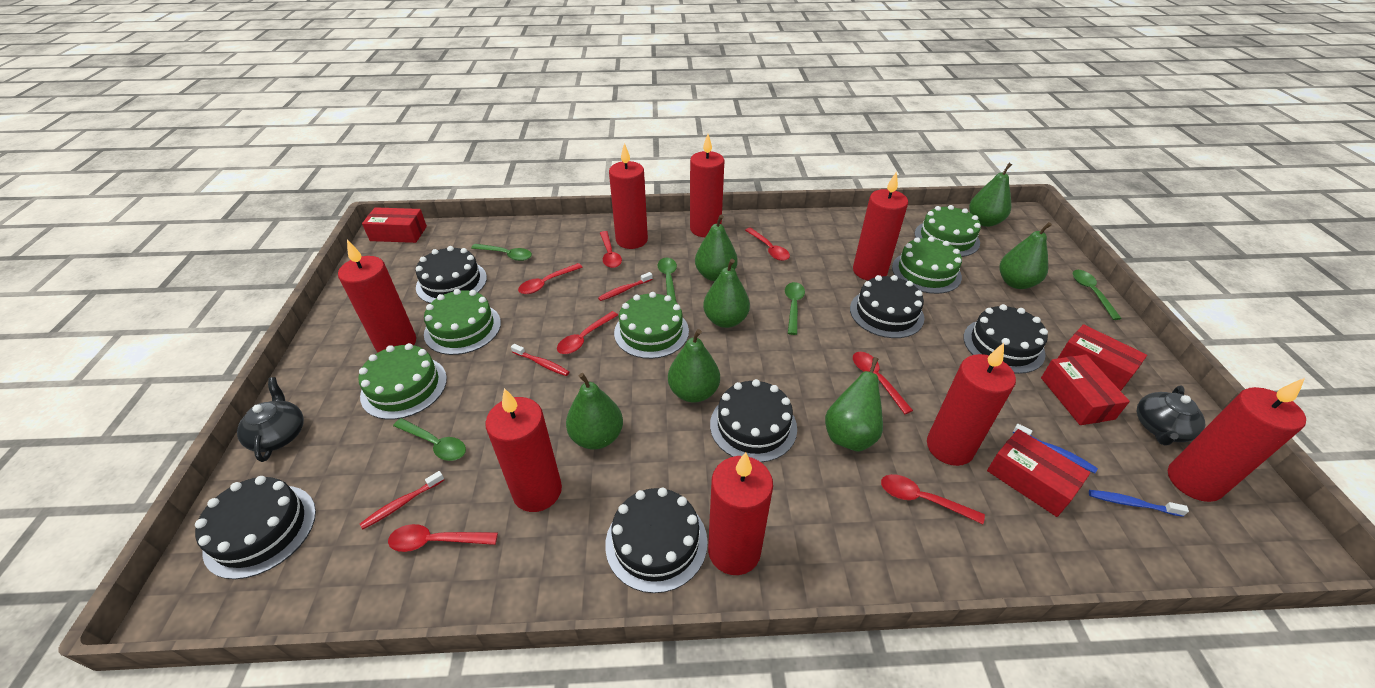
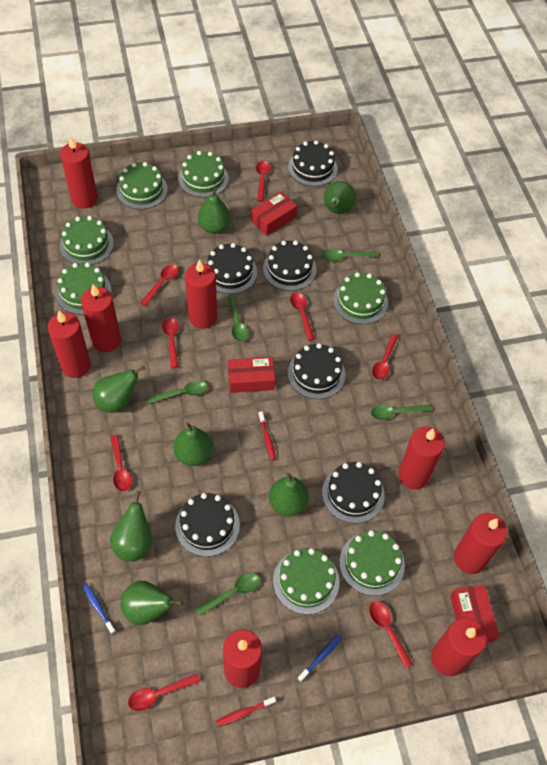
black teapot: [237,377,304,462] [1137,386,1205,446] = 2 -> none = 0
green cake: [358,343,447,420] [424,289,501,355] [614,292,689,359] [892,237,962,294] [915,205,981,257] = 5 -> [56,262,111,315] [60,216,114,265] [116,162,168,209] [178,151,229,198] [273,548,340,614] [333,272,388,324] [339,530,405,596] = 7
red box: [362,207,427,243] [987,429,1090,517] [1041,354,1130,425] [1057,324,1147,391] = 4 -> [228,357,275,393] [251,192,297,236] [450,585,499,643] = 3
red spoon: [388,524,498,552] [518,263,583,294] [557,311,618,354] [600,231,622,268] [745,228,790,261] [853,352,913,414] [881,474,985,524] = 7 -> [111,435,132,491] [128,673,201,711] [140,264,179,307] [162,317,178,368] [256,161,270,202] [290,292,315,341] [369,601,413,669] [372,334,399,380] = 8
red toothbrush: [360,471,444,529] [511,344,569,376] [598,272,653,301] = 3 -> [216,697,276,726] [258,411,276,460] = 2

